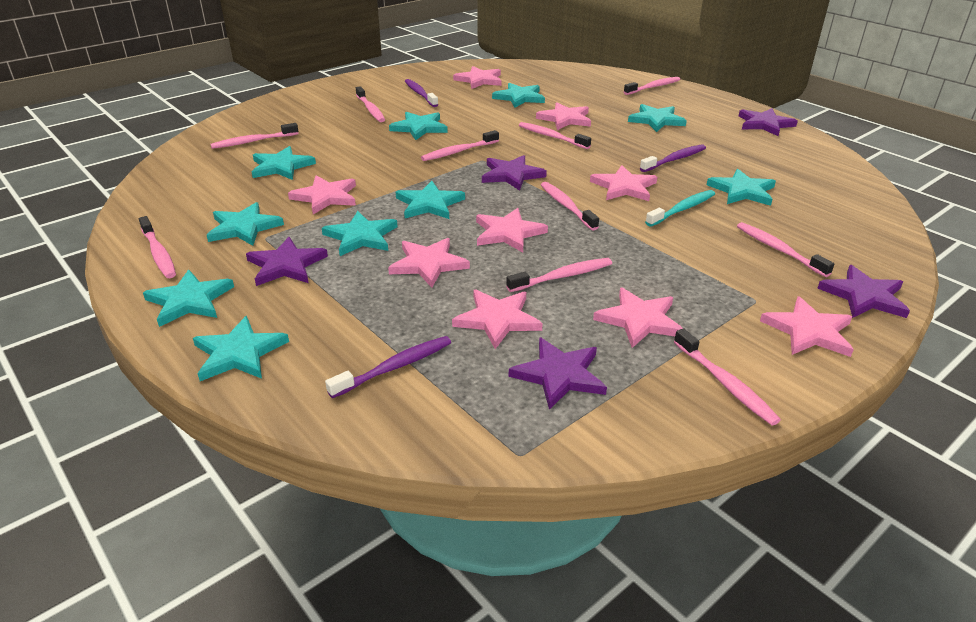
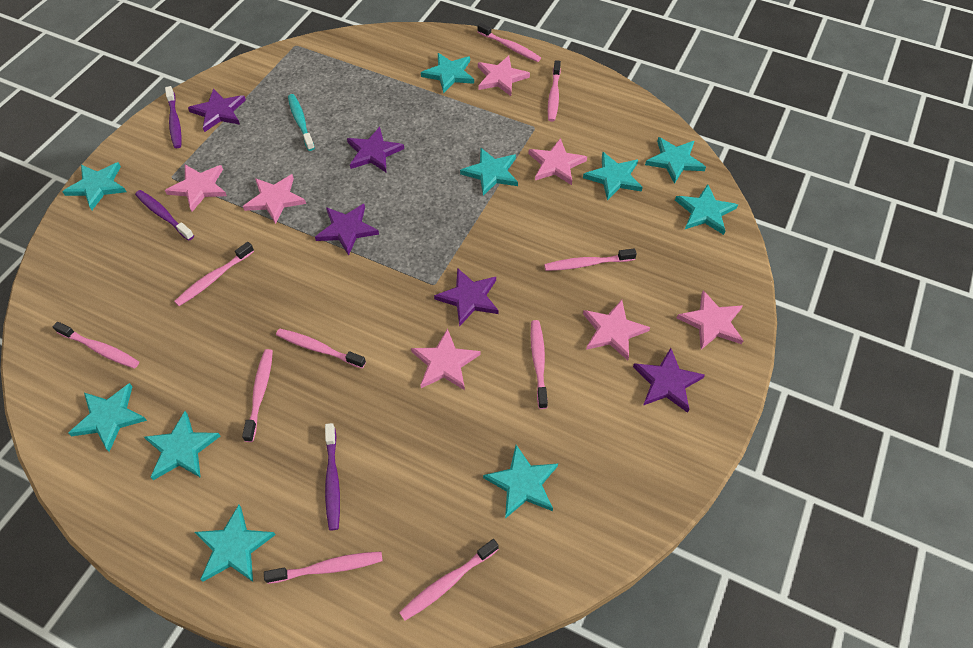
pink star: [288,176,356,214] [388,238,470,288] [452,290,543,349] [453,66,502,89] [476,208,548,253] [536,102,591,130] [590,165,657,201] [593,287,683,348] [760,296,854,357] = 9 -> [165,165,227,212] [243,174,306,224] [411,328,481,390] [478,55,530,96] [529,138,587,185] [583,300,650,360] [677,290,744,350] = 7

